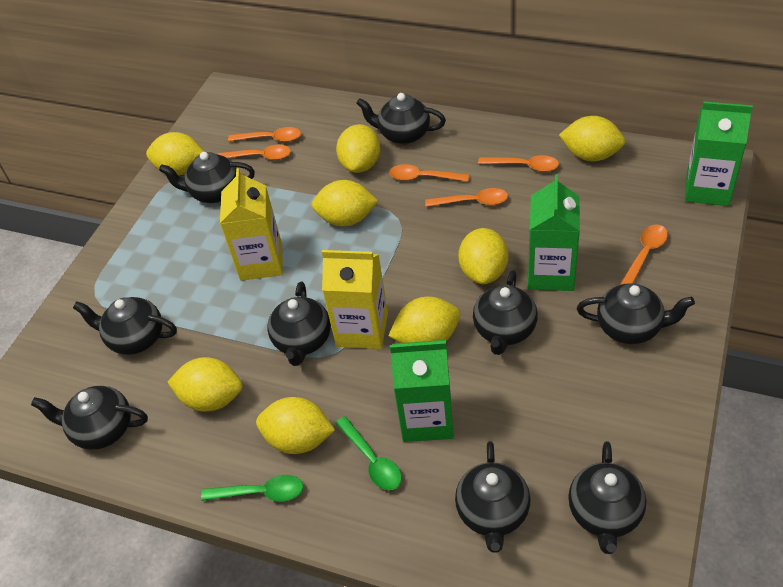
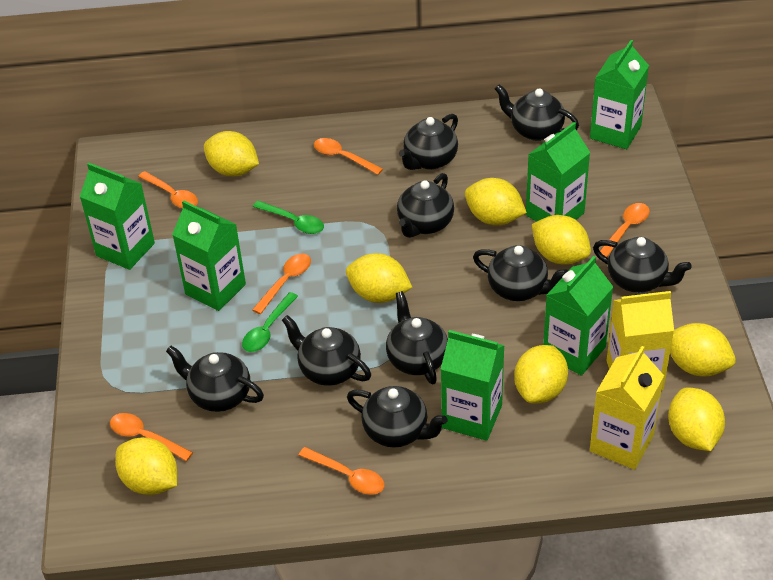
green carton: [390,340,454,442] [528,175,580,291] [685,101,753,206] = 3 -> [79,163,155,270] [172,200,246,311] [441,330,505,441] [526,122,590,222] [543,256,613,376] [590,40,649,149] = 6

